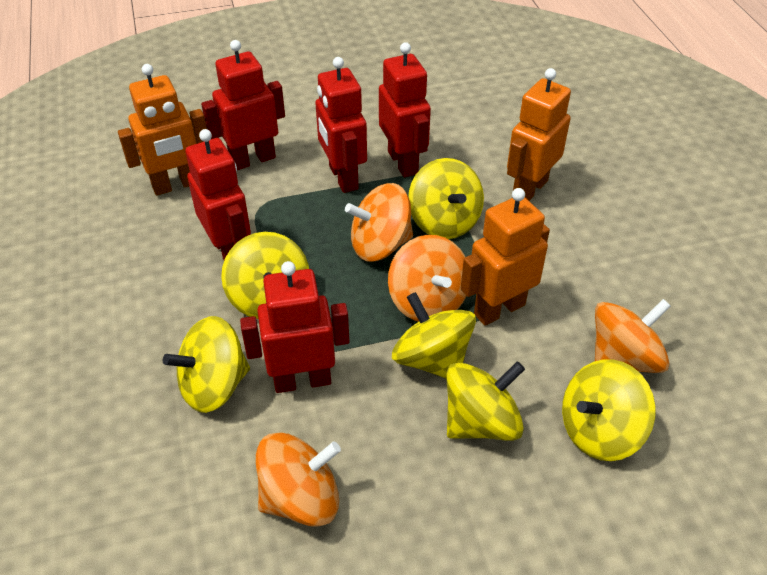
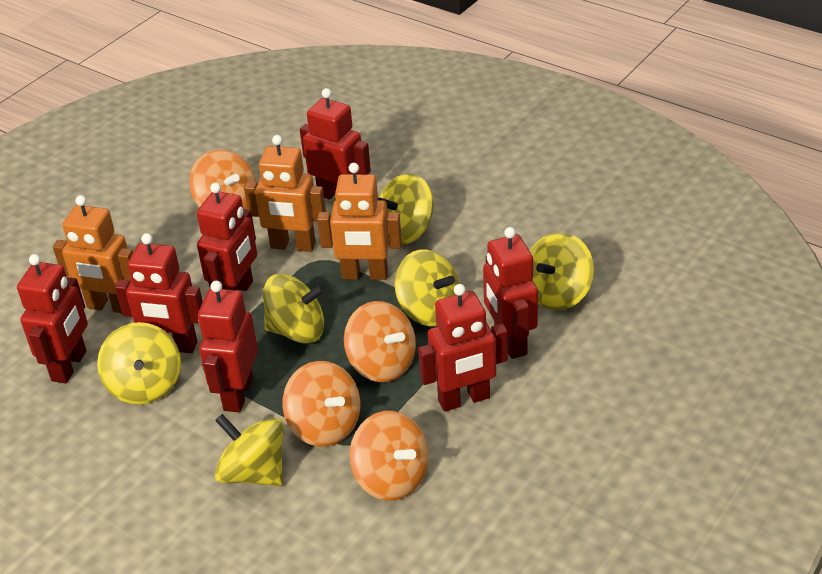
red robot: [185,129,251,260] [201,40,285,170] [240,261,350,393] [315,57,367,193] [379,42,431,177] = 5 -> [17,254,88,383] [115,233,203,353] [197,182,257,291] [198,281,258,412] [300,88,371,199] [418,284,508,411] [483,227,538,359] = 7

